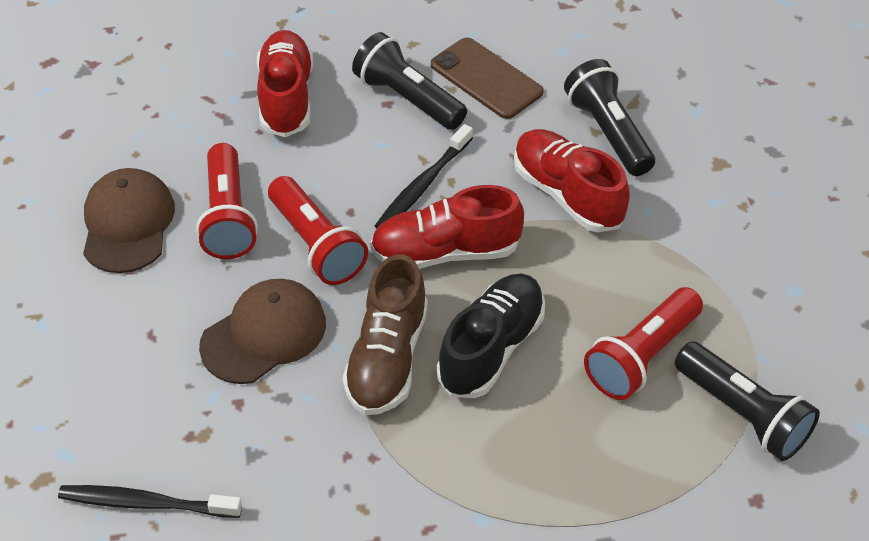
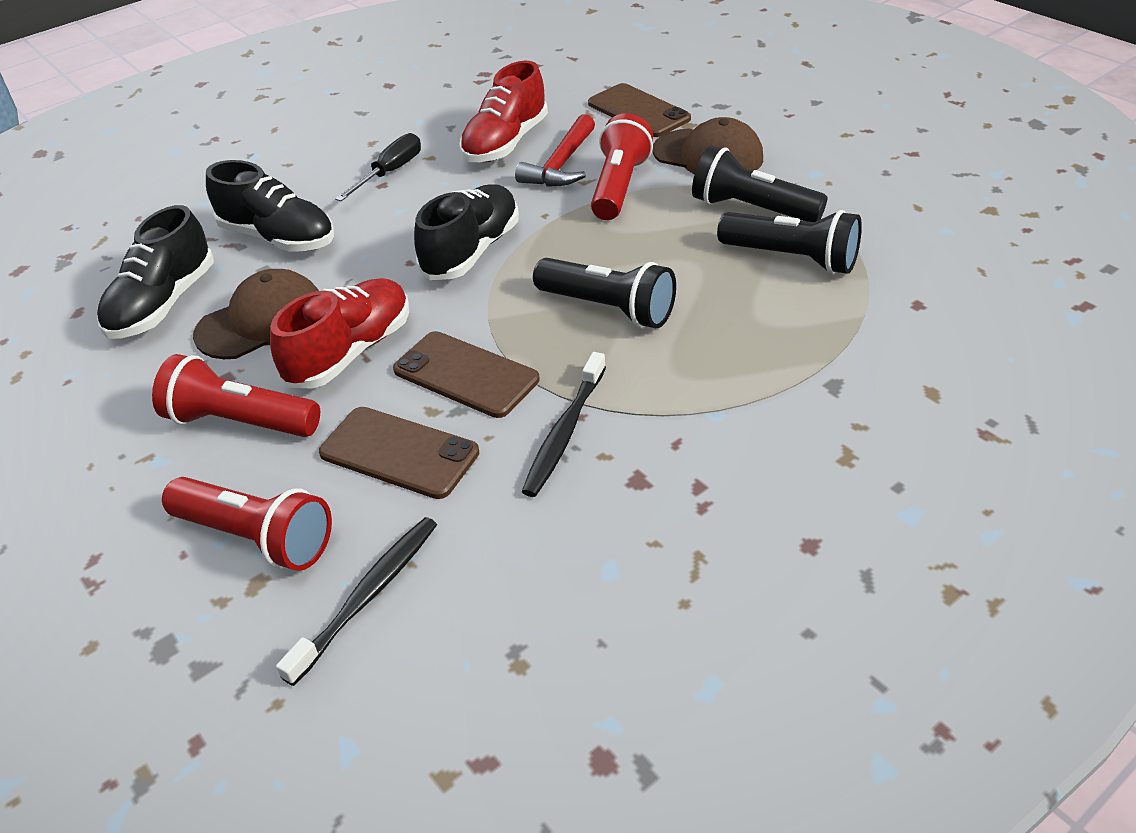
black screwdriver: none = 0 -> [335,133,421,201] = 1
black shoe: [437,274,545,398] = 1 -> [97,205,214,339] [206,160,334,252] [414,184,519,280] = 3
brown phone: [431,37,544,119] = 1 -> [319,407,479,499] [393,331,540,418] [588,83,691,137] = 3
brown shoe: [343,254,428,415] = 1 -> none = 0
red hammer: none = 0 -> [515,114,595,187] = 1
red shoe: [257,30,313,137] [370,185,524,269] [514,129,630,232] = 3 -> [270,278,409,389] [459,61,548,162] = 2

